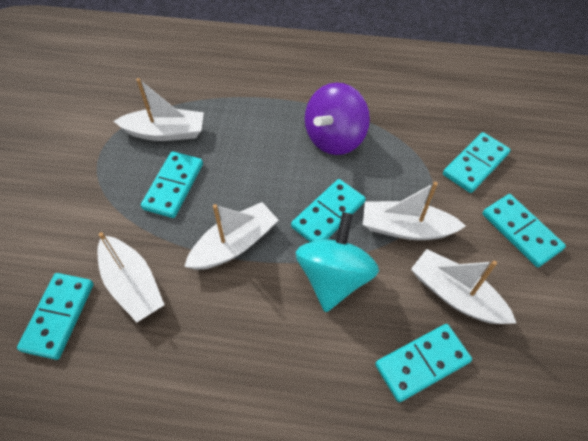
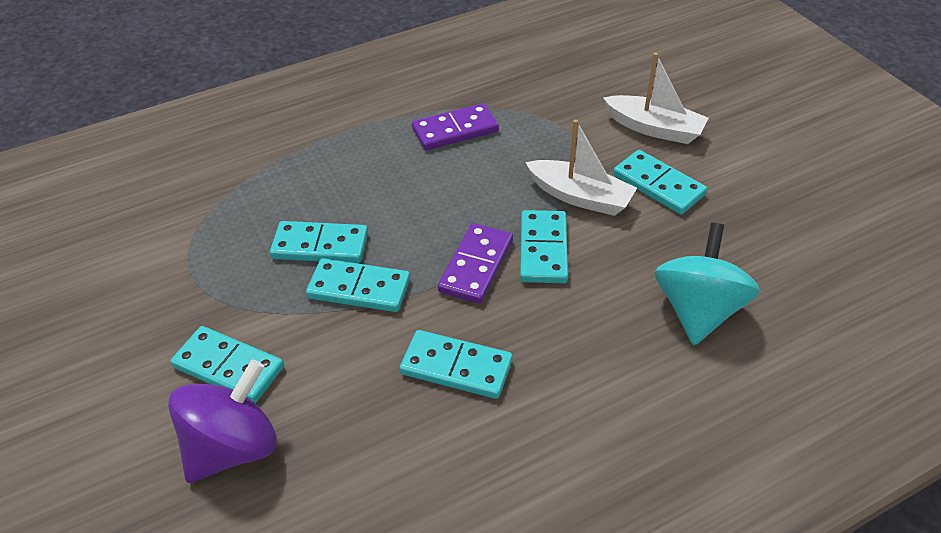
purple domino: none = 0 -> [412,103,499,150] [438,223,513,304] = 2
white boat: [97,232,164,322] [114,78,204,141] [184,202,278,270] [363,182,466,240] [411,249,516,324] = 5 -> [525,119,637,216] [603,53,709,144] = 2

